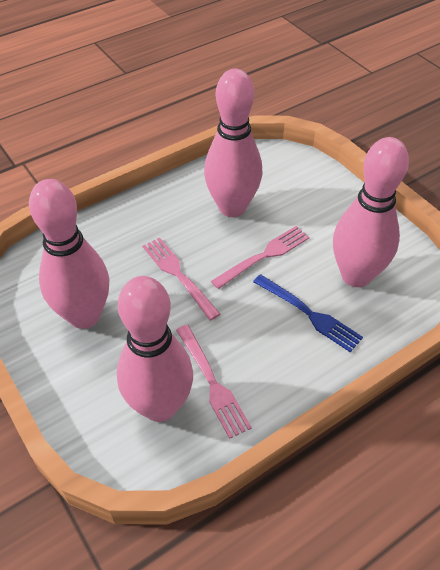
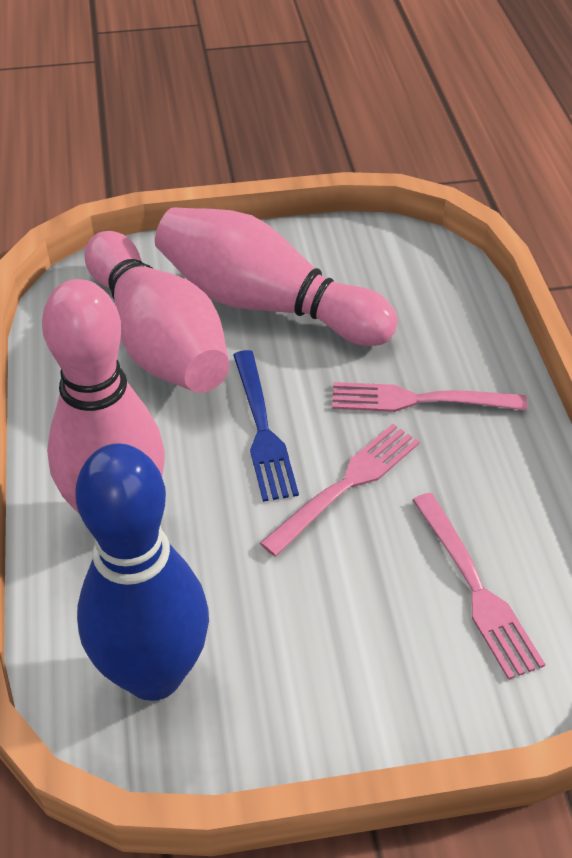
blue bowling pin: none = 0 -> [75,443,209,701] = 1
pink bowling pin: [29,179,109,329] [117,276,193,422] [204,69,263,217] [333,137,409,287] = 4 -> [42,279,165,515] [85,231,230,393] [155,207,398,346] = 3

